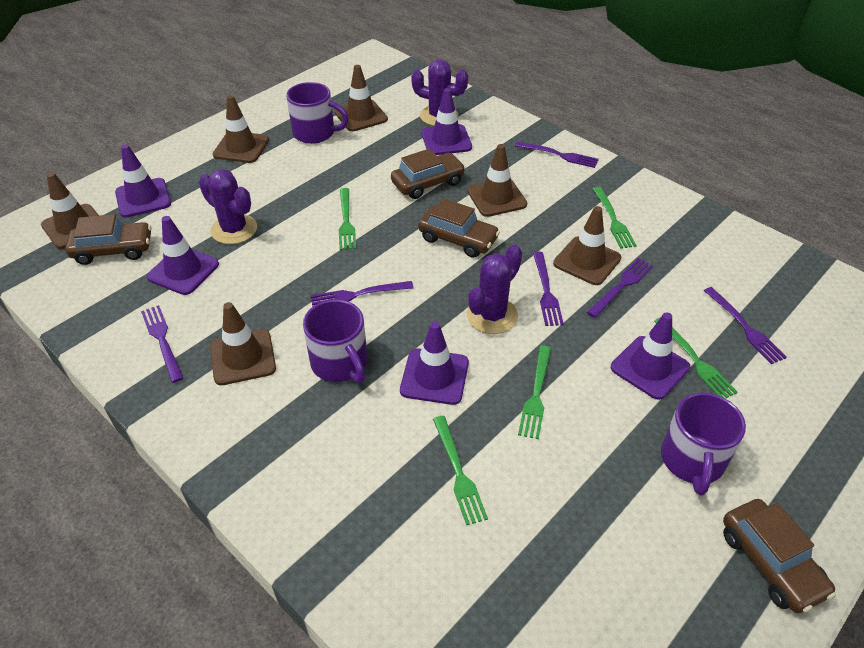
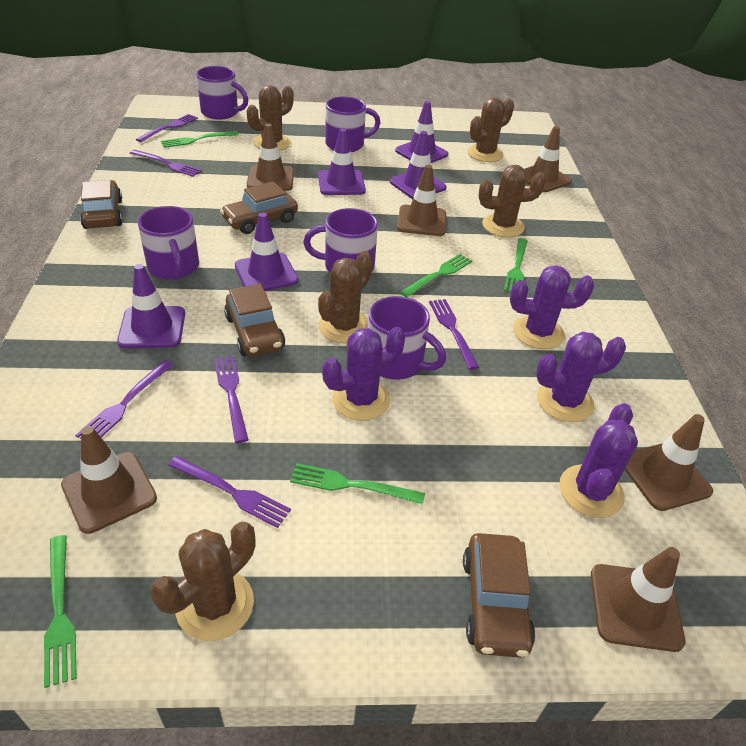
brown cactus: none = 0 -> [150,522,255,641] [247,85,293,151] [318,251,373,343] [467,98,514,162] [478,165,546,238] = 5
purple cactus: [199,169,257,244] [411,60,468,126] [467,245,522,334] = 3 -> [322,327,405,421] [510,265,594,349] [536,332,626,422] [559,403,638,518] = 4
purple mug: [286,82,349,144] [303,300,367,383] [661,392,746,496] = 3 -> [138,206,199,280] [196,66,248,119] [303,208,378,273] [325,97,381,152] [368,296,446,380] = 5

